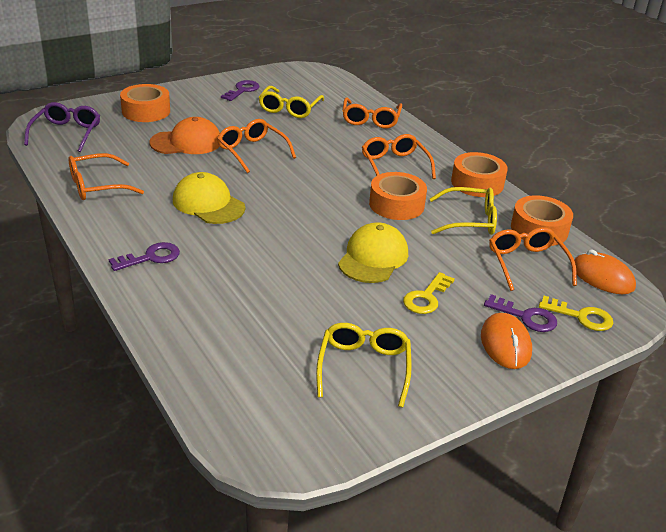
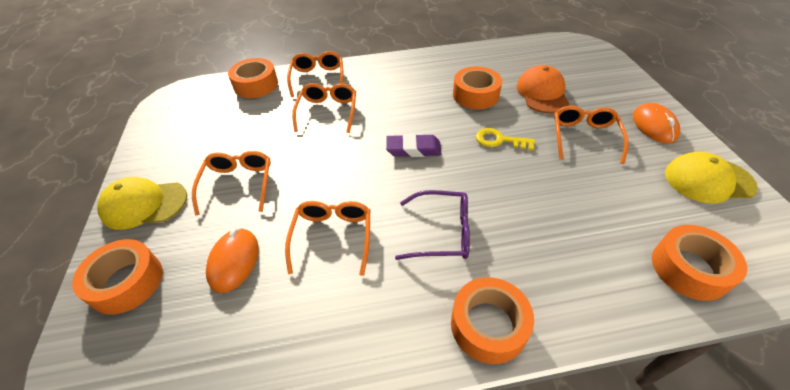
orange tape: [120,84,170,122] [369,172,427,220] [451,152,508,197] [511,195,573,246] = 4 -> [72,239,163,315] [228,58,278,98] [451,277,534,364] [453,67,502,109] [652,225,747,301] = 5
purple eraser: none = 0 -> [386,134,442,157] = 1
purple key: [108,242,180,271] [221,80,259,101] [484,294,557,332] = 3 -> none = 0
yellow glasses: [259,86,324,118] [316,323,412,407] [430,187,497,235] = 3 -> none = 0
yellow key: [403,272,455,314] [539,296,613,331] = 2 -> [476,128,535,150] = 1

